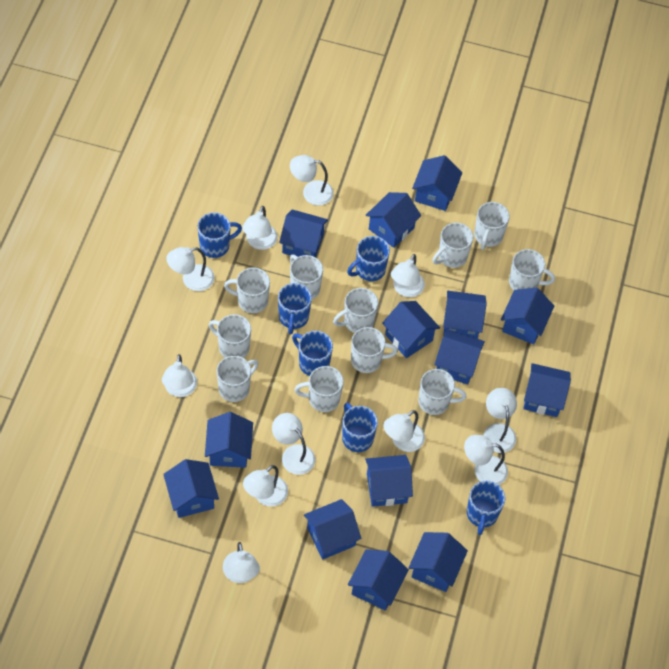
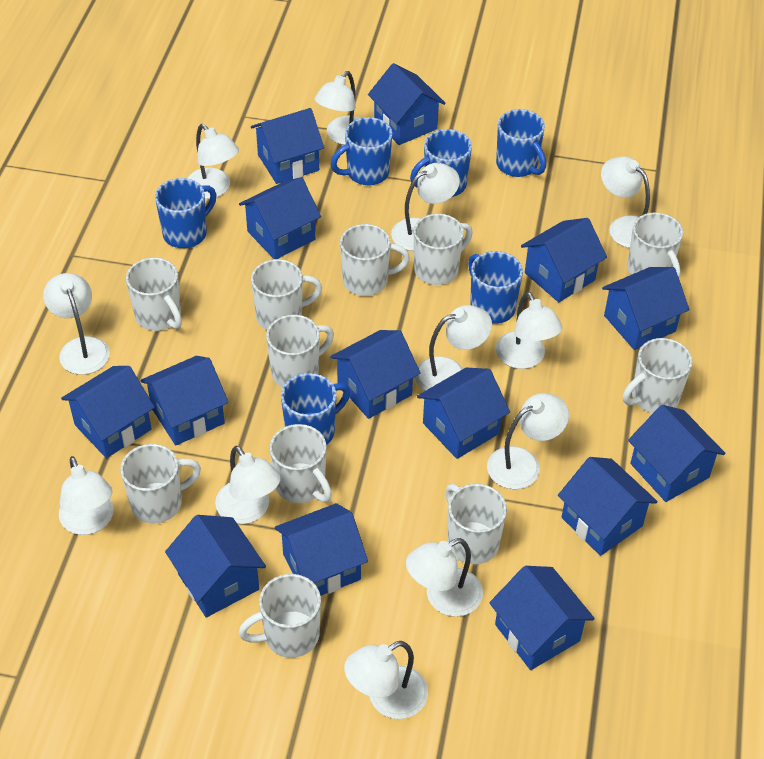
white lamp: [162,354,197,397] [166,247,215,291] [223,542,260,583] [242,206,278,250] [243,465,288,507] [272,413,316,475] [290,155,334,206] [384,410,425,452] [391,254,425,297] [464,435,508,485] [483,388,517,453] = 11 -> [43,273,110,375] [59,456,114,535] [187,124,239,199] [215,446,281,524] [315,71,360,145] [344,641,428,719] [391,163,460,251] [406,538,483,617] [415,305,492,391] [487,393,569,489] [496,292,563,369] [601,156,650,248] = 12

